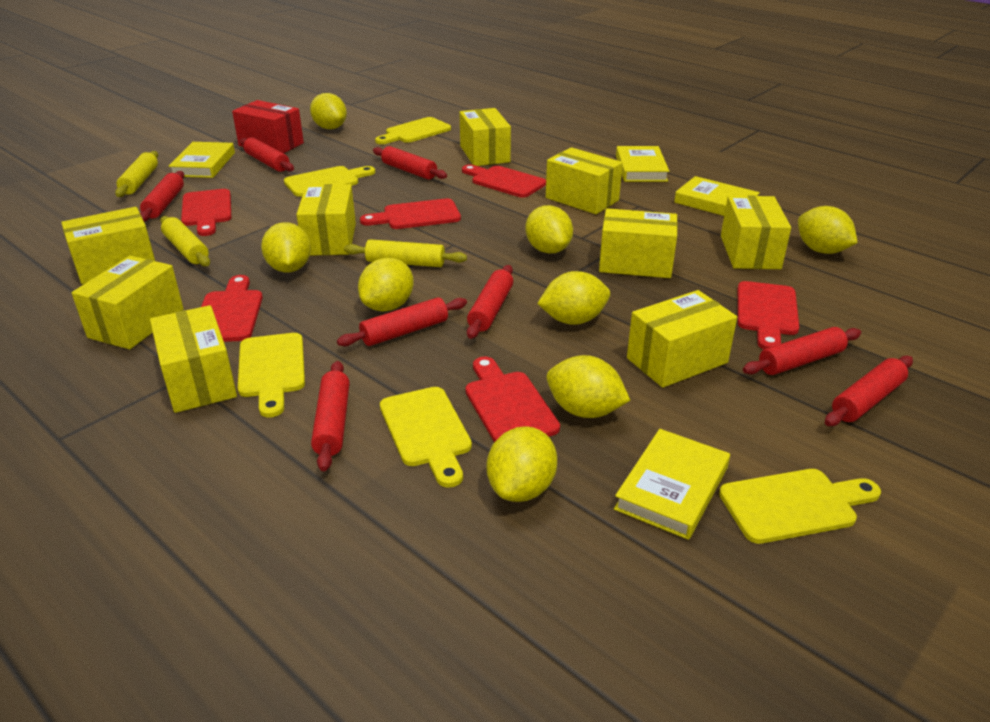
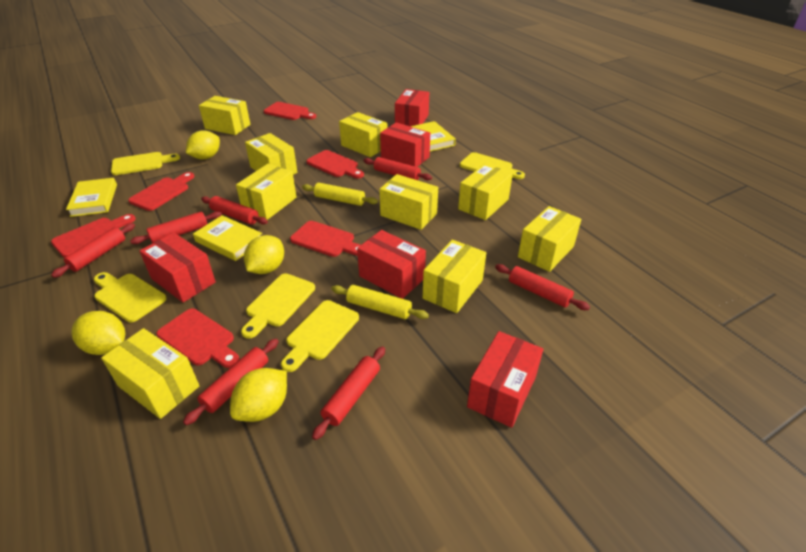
red box: [232,100,304,154] = 1 -> [139,233,216,303] [357,230,426,299] [380,122,430,167] [395,89,429,126] [467,331,543,428] = 5
red rolling pin: [140,171,184,222] [240,137,294,172] [311,361,350,471] [337,297,467,346] [373,146,447,179] [467,265,513,339] [743,327,861,375] [825,356,913,426] = 8 -> [51,223,135,278] [130,211,222,244] [183,339,279,425] [201,196,268,225] [312,346,385,440] [363,157,432,180] [495,264,590,310] = 7
yellow book: [169,142,235,178] [614,429,730,540] [616,146,669,182] [674,176,760,216] = 4 -> [66,178,117,217] [193,215,262,261] [410,121,456,152] = 3
yellow lemon: [261,222,311,272] [310,93,347,129] [358,258,414,311] [487,426,557,502] [526,205,573,253] [537,271,610,325] [547,355,631,418] [798,206,858,254] = 8 -> [71,311,125,355] [186,130,220,160] [230,368,287,422] [244,235,284,274] = 4
yellow rolling pin: [115,151,158,197] [160,216,210,267] [344,239,467,267] = 3 -> [302,183,378,206] [331,285,429,319] = 2

